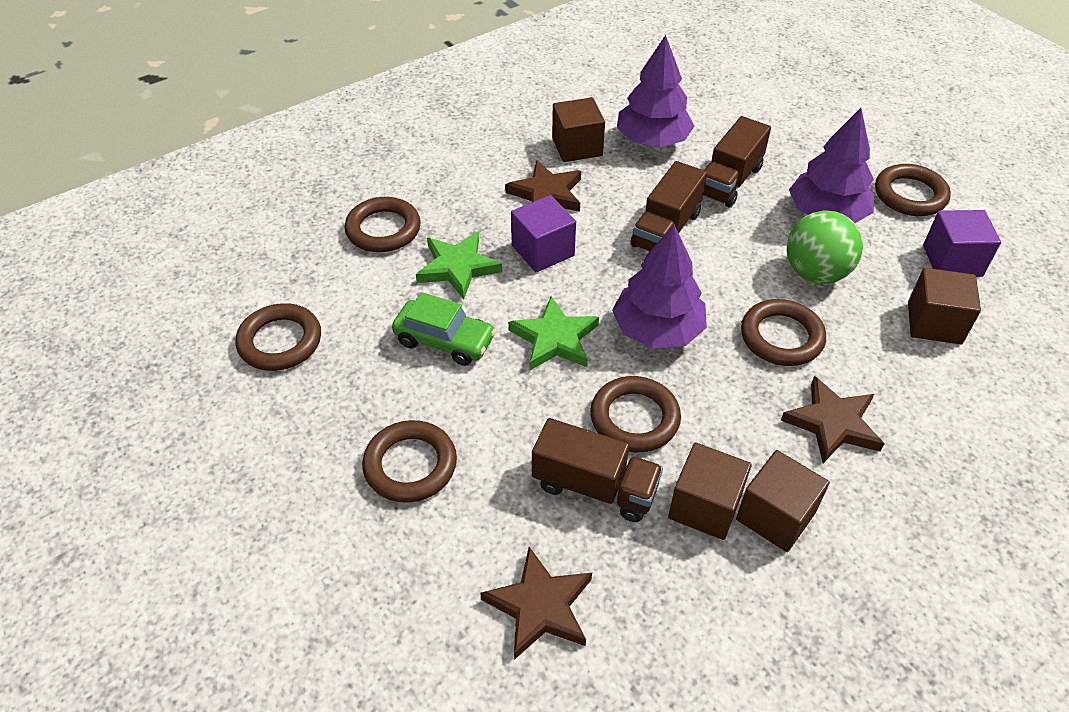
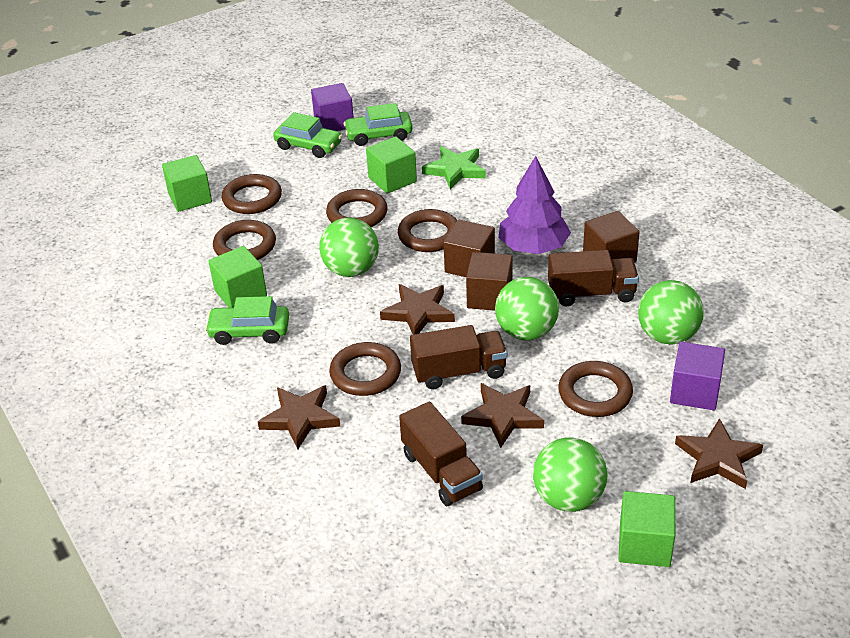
brown cube: [552,97,605,162] [668,442,752,540] [736,450,830,552] [908,268,981,344] = 4 -> [444,220,495,277] [466,252,513,311] [583,211,640,263] = 3
brown star: [480,547,592,660] [505,160,581,212] [781,376,885,463] = 3 -> [258,385,340,449] [380,284,455,335] [461,383,544,448] [675,418,763,489] = 4
green ball: [787,210,863,284] = 1 -> [319,217,379,277] [495,277,559,340] [533,438,607,512] [638,280,704,345] = 4
green car: [392,292,496,366] = 1 -> [205,296,289,345] [273,112,342,158] [344,103,413,146] = 3
green cube: none = 0 -> [162,155,212,212] [208,246,267,308] [366,136,417,194] [618,491,675,567] = 4
green star: [416,232,502,300] [508,296,599,370] = 2 -> [422,146,486,189] = 1
purple tree: [612,224,707,348] [617,35,695,147] [789,108,874,223] = 3 -> [498,156,571,254] = 1

